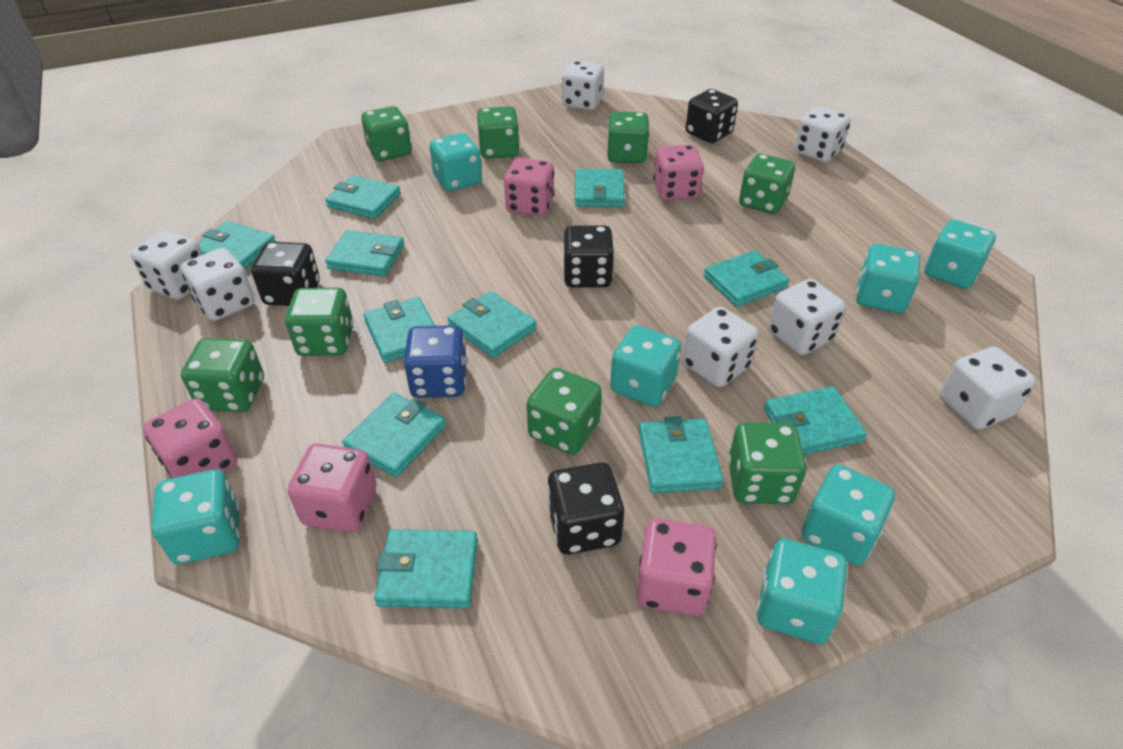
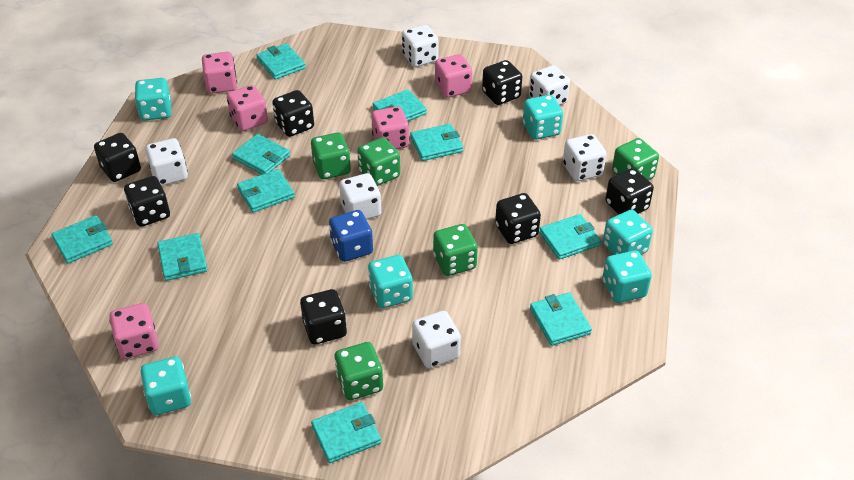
black dice: [251,242,320,306] [547,462,624,555] [563,225,614,287] [686,89,738,143] = 4 -> [94,133,141,182] [124,176,170,227] [272,90,314,137] [300,289,347,344] [482,60,522,105] [495,193,541,244] [605,168,654,214] = 7
green dice: [181,338,264,412] [285,288,353,356] [361,106,412,161] [477,106,520,159] [527,368,602,455] [607,111,649,163] [728,422,806,504] [739,154,795,214] = 8 -> [311,132,351,179] [335,342,383,400] [357,137,400,186] [433,224,478,276] [612,138,659,180] = 5
turquoise dice: [151,469,240,564] [429,133,482,191] [610,325,681,407] [757,539,847,644] [802,464,895,565] [856,244,920,313] [924,219,996,289] = 7 -> [135,78,171,121] [140,356,191,415] [368,255,413,308] [523,95,563,140] [602,250,652,303] [603,210,653,255] = 6
turquoise wallet: [198,221,276,269] [325,175,401,219] [325,230,404,277] [342,393,446,477] [363,297,435,363] [374,530,478,608] [448,291,537,358] [575,169,625,207] [639,416,724,493] [704,250,789,307] [764,386,867,455] = 11 -> [52,215,113,263] [157,233,208,281] [232,134,290,174] [237,169,295,213] [257,43,306,80] [311,402,381,463] [373,90,427,121] [410,124,463,161] [530,292,592,346] [539,214,601,260] = 10
white dice: [131,230,203,300] [181,248,255,321] [562,61,604,110] [683,307,759,387] [768,279,846,355] [794,106,851,162] [940,347,1036,430] = 7 -> [145,138,188,186] [339,173,381,220] [402,25,439,67] [412,311,461,368] [529,65,570,105] [563,134,607,181] = 6

